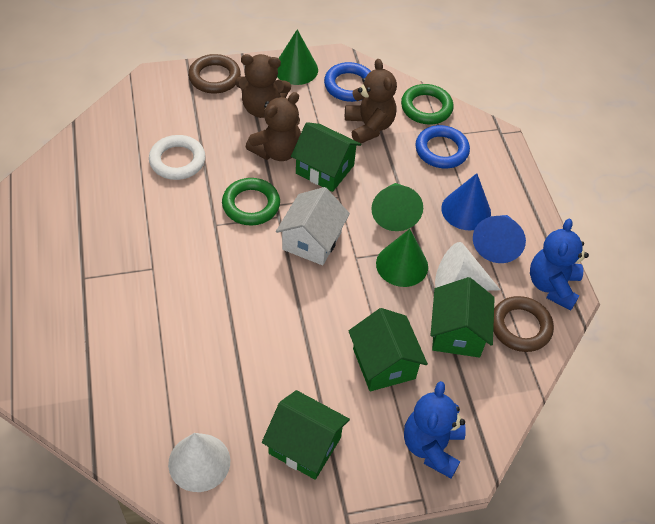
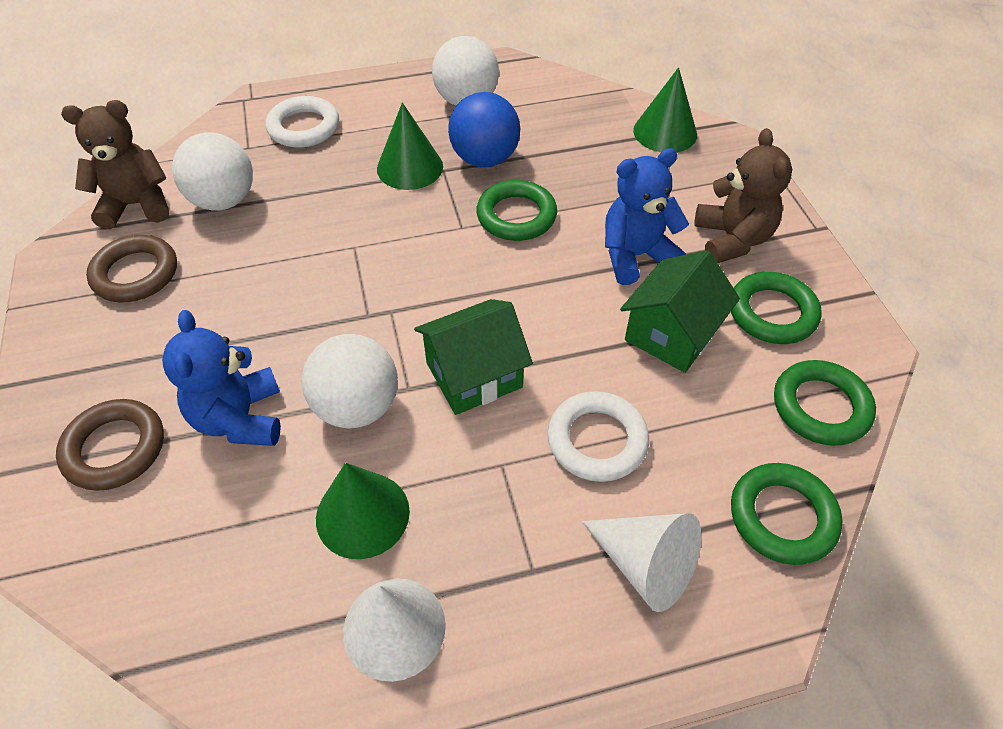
blue ball: none = 0 -> [448,92,520,167] = 1
blue cone: [441,173,491,230] [473,215,526,263] = 2 -> none = 0
blue ring: [324,62,371,102] [415,125,470,168] = 2 -> none = 0
brown teddy bear: [235,54,291,118] [246,92,301,161] [345,59,397,143] = 3 -> [61,100,169,229] [695,128,792,263] = 2
green house: [262,390,350,480] [291,122,362,192] [349,308,428,391] [431,277,495,358] = 4 -> [414,299,533,415] [620,250,740,373] = 2
green ring: [222,178,280,225] [401,84,454,124] = 2 -> [476,180,557,241] [731,272,822,344] [731,463,843,565] [774,360,876,446] = 4
white ball: none = 0 -> [172,132,253,211] [301,334,398,428] [432,36,499,106] = 3
white house: [276,187,350,265] = 1 -> none = 0
white ring: [149,135,206,180] = 1 -> [266,96,339,148] [548,391,649,482] = 2

